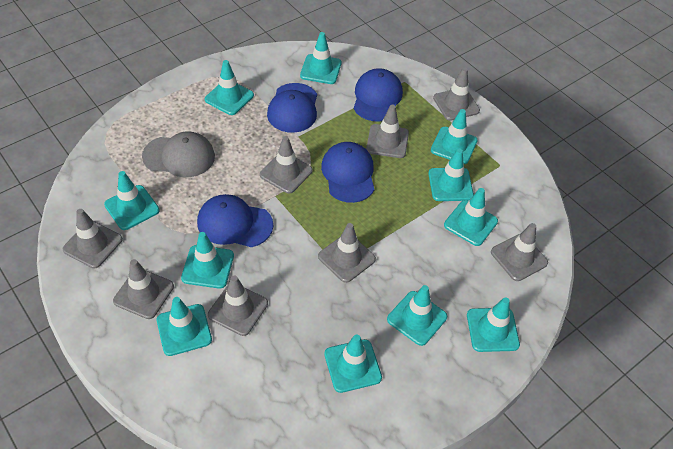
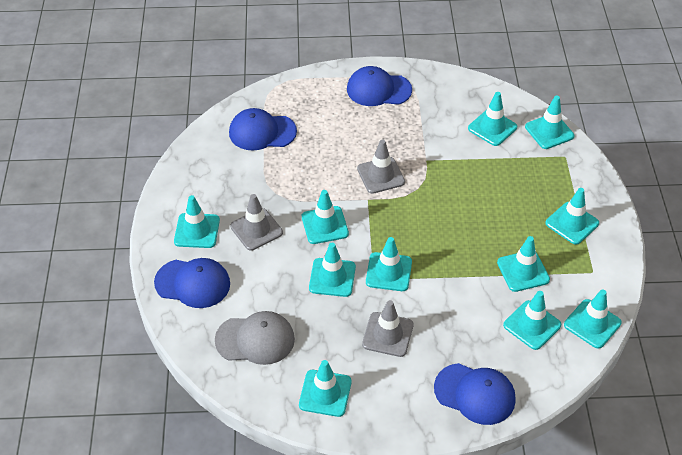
grey traffic cone: [63,209,123,268] [113,259,174,319] [208,276,268,336] [260,136,313,194] [318,223,376,283] [366,105,409,158] [433,68,480,121] [491,223,548,281] = 8 -> [230,194,283,251] [357,140,405,194] [362,300,414,357] = 3

